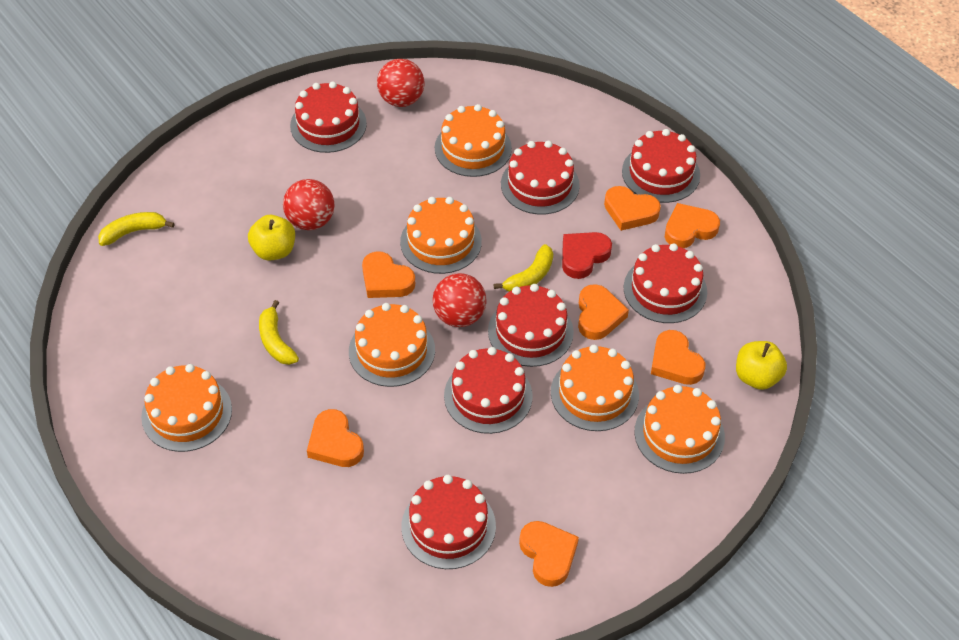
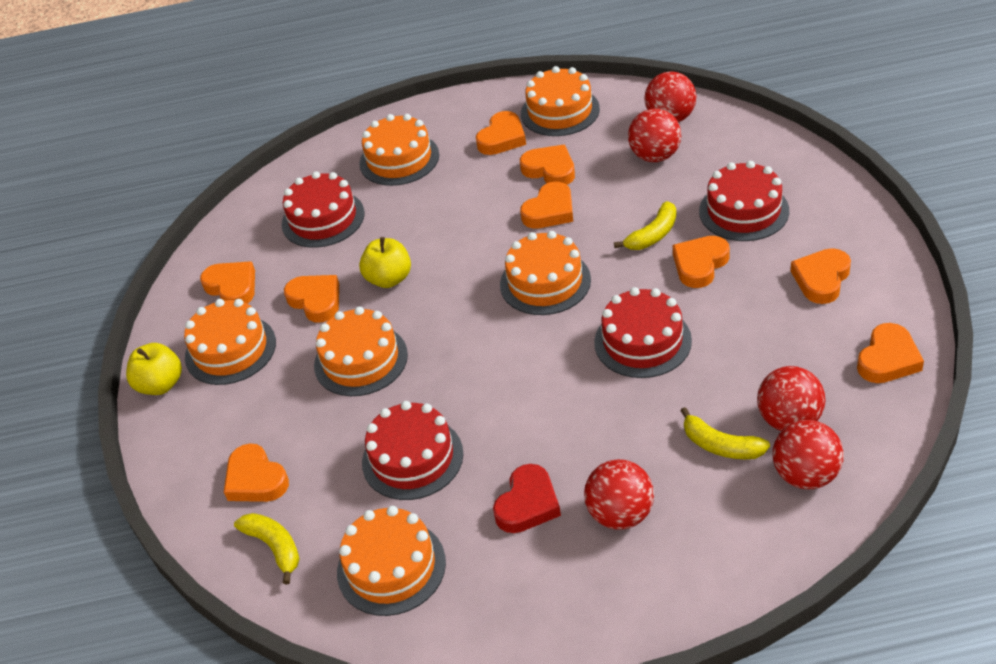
orange heart: [307,409,364,467] [362,251,415,298] [519,521,579,587] [578,284,629,340] [604,186,661,231] [651,330,705,385] [665,203,720,248] = 7 -> [200,261,255,304] [224,444,289,502] [284,275,339,323] [476,111,526,155] [520,145,575,185] [520,182,573,229] [673,236,730,288] [791,248,851,304] [857,323,924,383] = 9
red ball: [283,179,334,230] [377,59,424,107] [433,273,487,327] = 3 -> [584,459,654,530] [628,109,681,162] [645,71,696,122] [757,366,826,431] [773,420,844,489] = 5
red cake: [290,81,367,153] [401,475,496,569] [444,347,533,434] [488,284,574,367] [501,141,580,215] [622,129,700,203] [624,243,707,323] = 7 -> [281,171,365,248] [362,401,463,500] [594,287,692,378] [699,161,789,241] = 4

